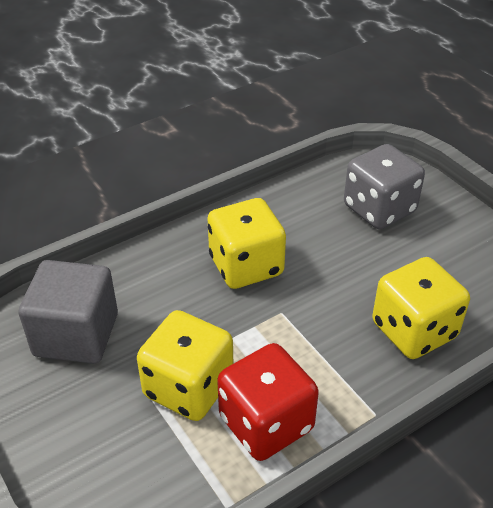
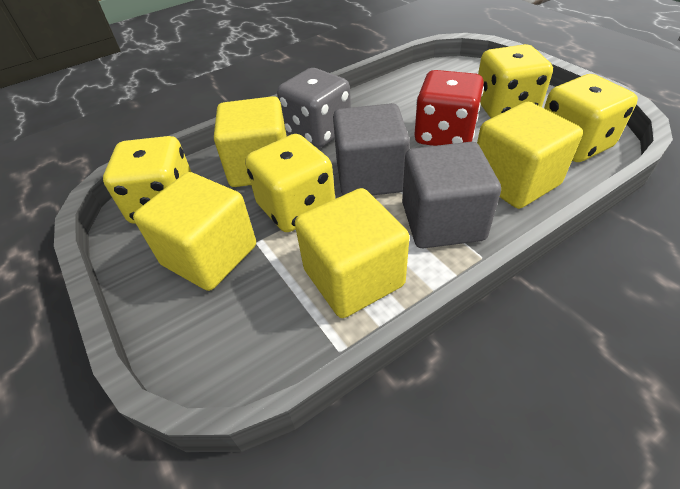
grey cube: [18,260,118,364] = 1 -> [333,103,410,195] [402,141,501,248] = 2
yellow cube: none = 0 -> [133,172,256,291] [214,96,287,187] [295,188,410,318] [477,102,583,209] = 4
yellow dice: [137,310,233,421] [208,198,286,289] [372,257,470,359] = 3 -> [103,136,191,224] [245,134,335,232] [478,44,553,118] [544,74,638,162] = 4

